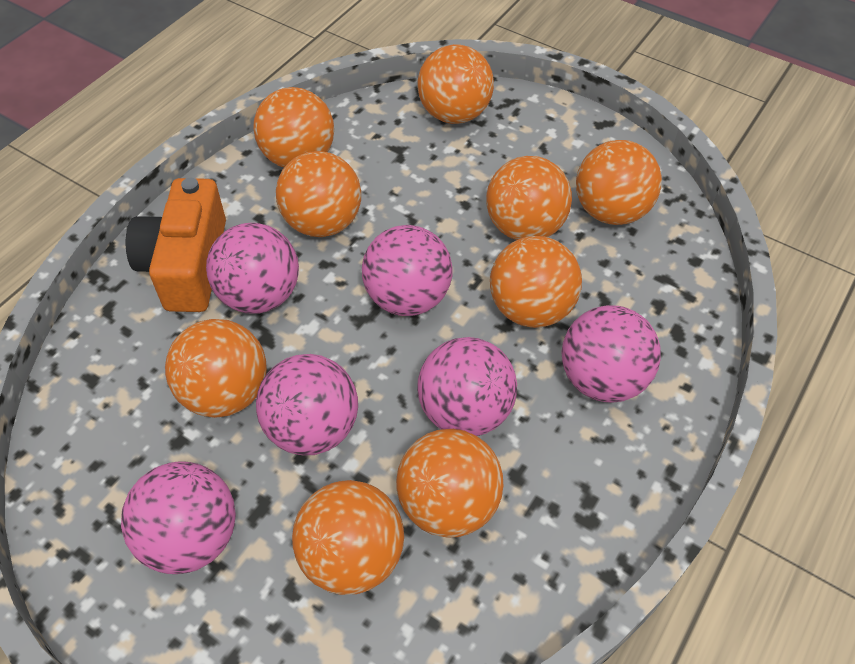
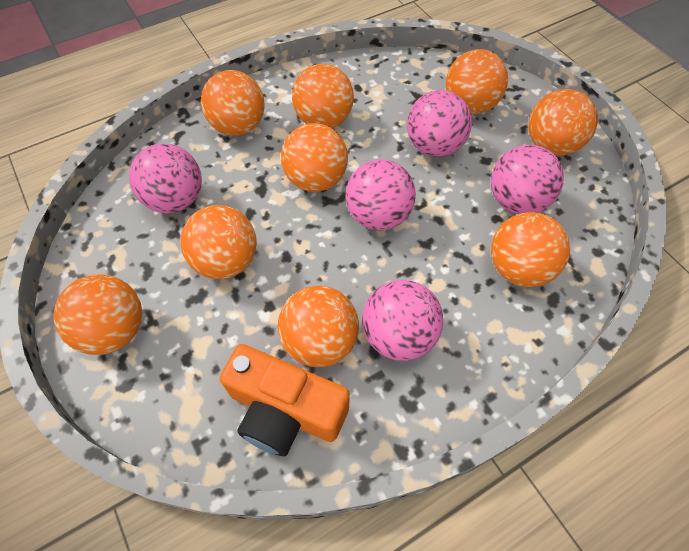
pink ball: [121,461,236,574] [206,223,299,313] [256,354,358,456] [362,225,452,316] [417,337,517,436] [561,305,661,403] = 6 -> [129,144,202,214] [346,159,416,230] [362,280,443,361] [407,90,472,157] [491,145,564,214] = 5

